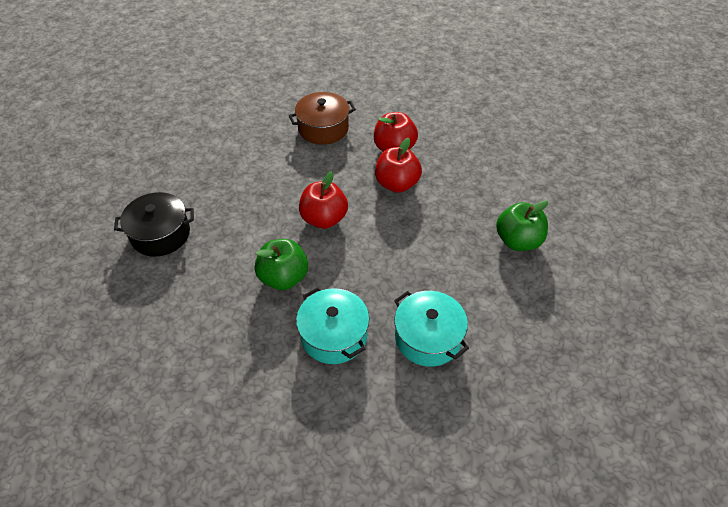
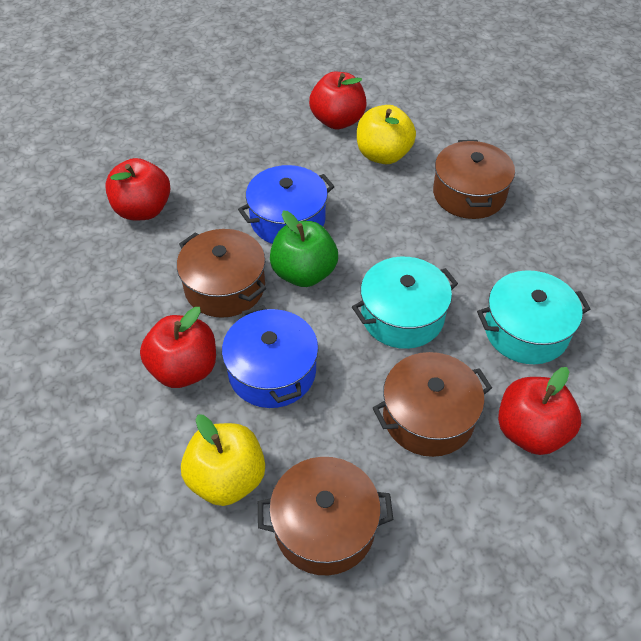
black pot: [114,192,194,257] = 1 -> none = 0
blue pot: none = 0 -> [222,305,318,408] [238,165,335,244] = 2
brown pot: [289,92,356,145] = 1 -> [177,229,266,318] [258,457,393,575] [373,352,492,457] [433,140,515,219] = 4
green apple: [255,239,308,290] [496,200,548,251] = 2 -> [270,211,338,287] = 1
red apple: [299,171,348,229] [374,112,418,152] [375,138,422,193] = 3 -> [105,158,170,221] [140,307,216,388] [309,72,366,129] [498,367,581,455] = 4
yellow apple: none = 0 -> [181,414,265,506] [357,105,416,164] = 2

